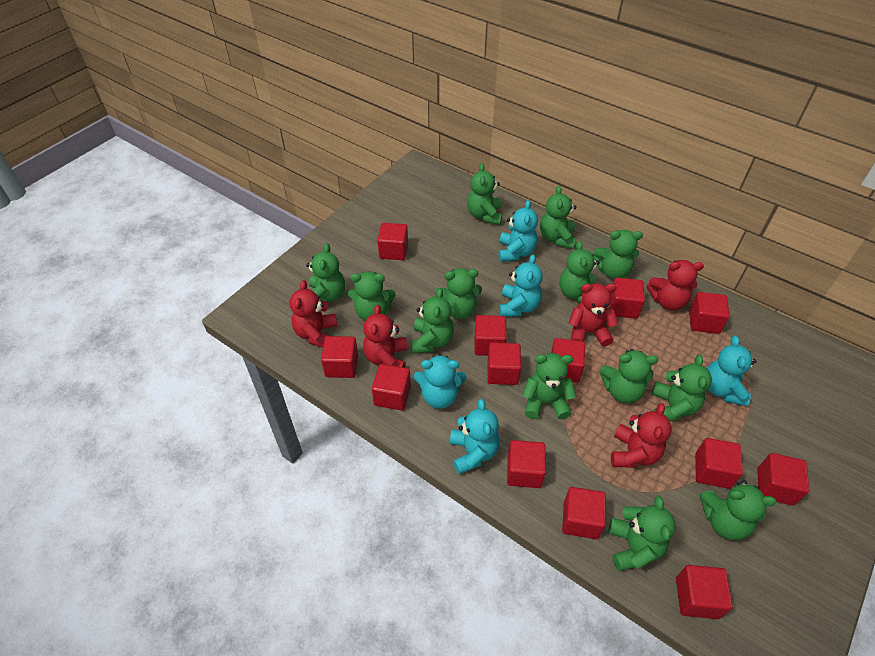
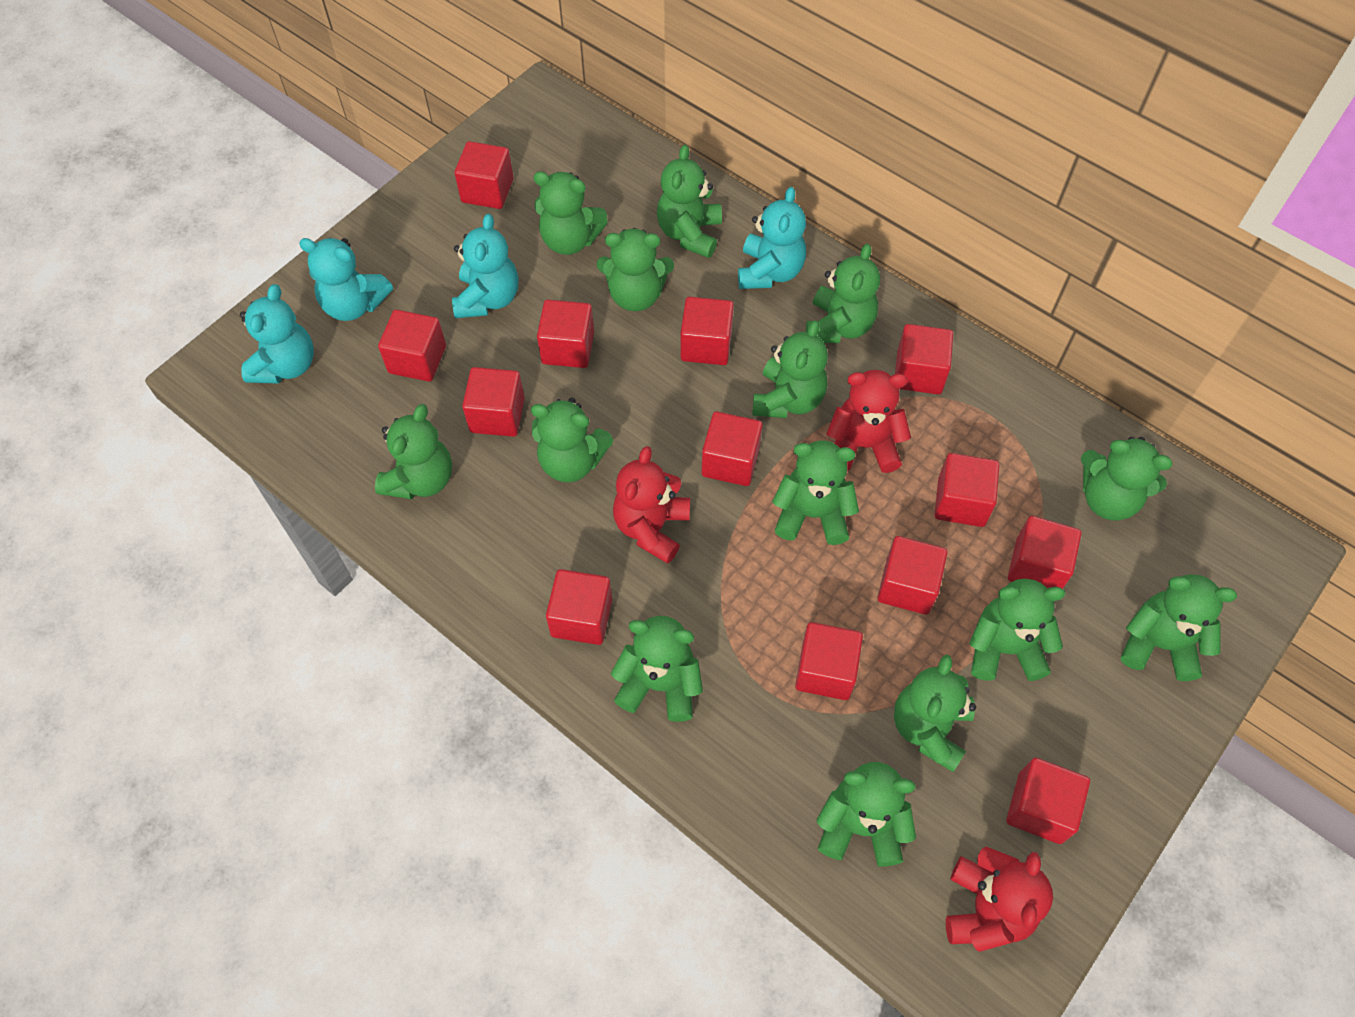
green teddy bear: [306,243,345,302] [348,271,396,321] [411,288,454,354] [435,268,482,319] [467,163,502,225] [522,353,576,419] [540,185,577,249] [560,241,599,303] [594,230,643,279] [600,349,658,403] [608,496,676,571] [652,355,712,421] [700,480,777,540] = 13 -> [375,404,452,499] [531,398,613,483] [533,171,608,255] [597,228,674,311] [611,616,703,722] [657,145,722,258] [753,320,828,418] [772,440,859,545] [806,244,880,343] [817,762,916,867] [894,655,976,772] [969,579,1065,681] [1081,437,1172,520] [1121,574,1237,681] = 14
red teddy bear: [290,280,337,348] [363,305,408,368] [568,283,618,347] [611,403,672,468] [647,260,704,311] = 5 -> [613,446,690,564] [826,370,911,473] [946,847,1053,952] = 3
turquoise teddy bear: [414,354,466,409] [450,399,500,474] [498,200,538,262] [499,254,543,317] [707,336,757,406] = 5 -> [240,284,314,384] [299,238,393,321] [452,214,518,318] [738,187,806,289] = 4

